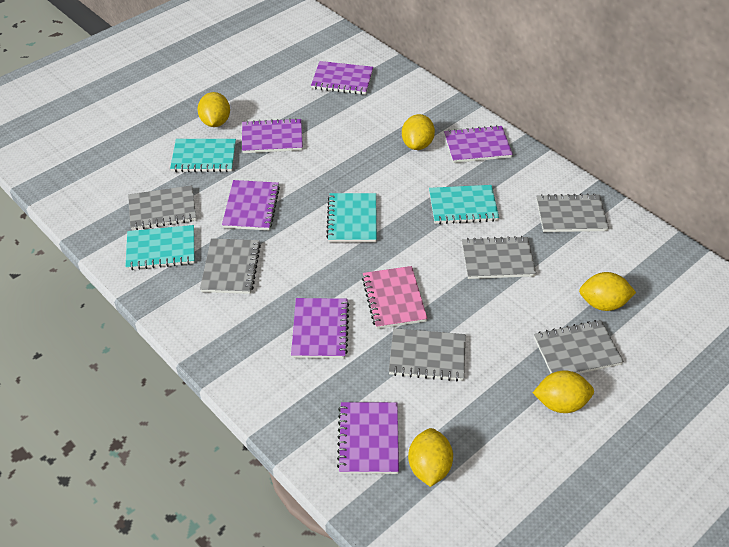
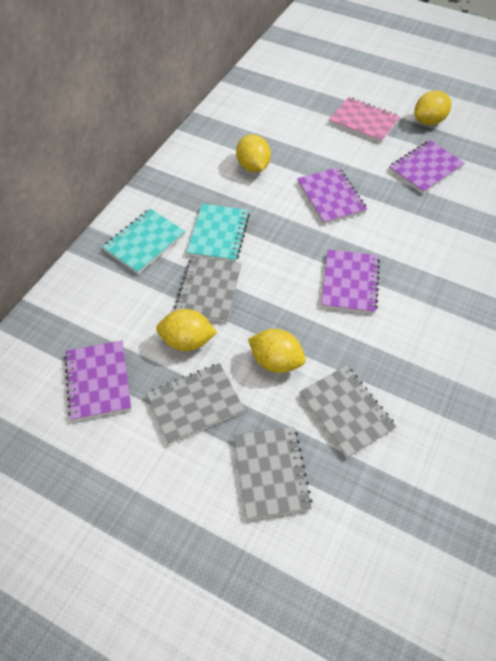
grey notebook: [128,185,196,230] [200,238,261,294] [389,328,466,381] [462,236,536,279] [534,320,624,374] [536,193,609,232] = 6 -> [146,363,244,444] [174,256,242,323] [234,426,313,520] [299,365,396,458] = 4
purple notebook: [222,180,280,230] [242,118,303,153] [291,298,349,359] [311,61,373,95] [337,402,399,474] [444,125,513,163] = 6 -> [64,340,131,421] [297,167,367,225] [321,249,380,314] [389,140,465,194] = 4
turquoise notebook: [125,225,195,270] [170,139,236,172] [326,193,377,242] [429,185,499,224] = 4 -> [102,209,185,274] [186,204,250,262] = 2
yellow lemon: [197,92,230,127] [402,114,435,150] [408,428,453,487] [533,370,594,413] [579,272,636,311] = 5 -> [156,309,217,351] [236,134,271,172] [248,329,306,373] [414,91,451,125] = 4

